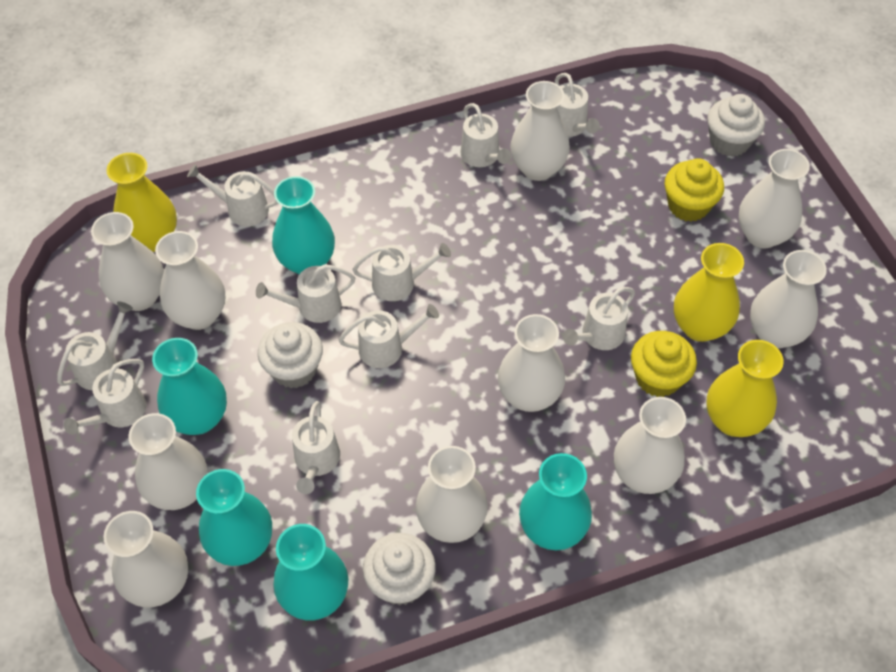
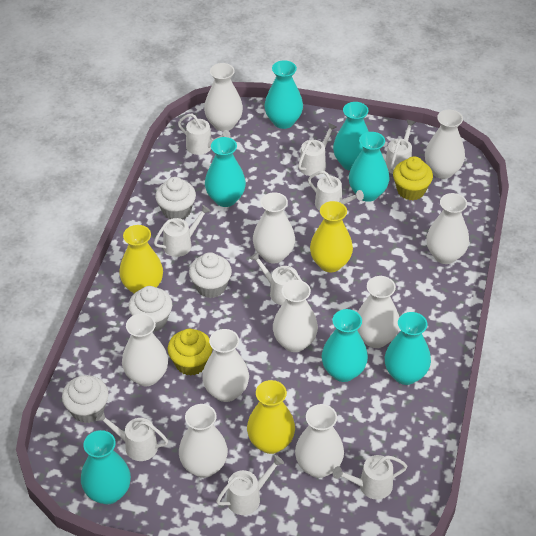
turquoise vase: [152,338,227,435] [196,469,272,566] [272,176,335,274] [273,524,348,620] [519,453,592,550] = 5 -> [81,430,131,504] [205,137,246,207] [264,60,303,129] [322,309,368,382] [333,102,369,171] [349,132,389,202] [385,312,431,385] = 7
white cupcake: [258,322,323,388] [363,533,436,606] [707,94,765,157] = 3 -> [62,375,109,423] [129,286,172,332] [155,177,196,219] [189,252,232,298] = 4
white watering can: [57,301,133,390] [64,359,146,435] [187,164,278,226] [256,264,355,323] [292,401,340,494] [338,304,439,368] [352,243,451,301] [460,103,511,167] [555,73,600,137] [563,287,635,350] = 10 -> [96,411,168,461] [154,205,211,257] [178,114,231,155] [216,455,284,515] [250,252,302,305] [298,123,336,176] [308,171,364,211] [333,455,407,500] [385,120,416,174] = 9

